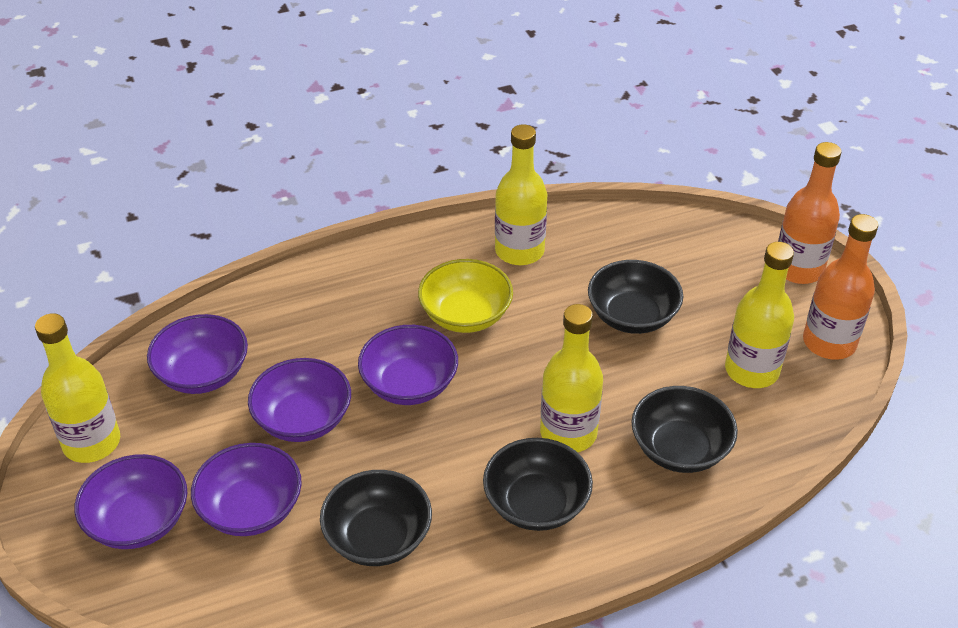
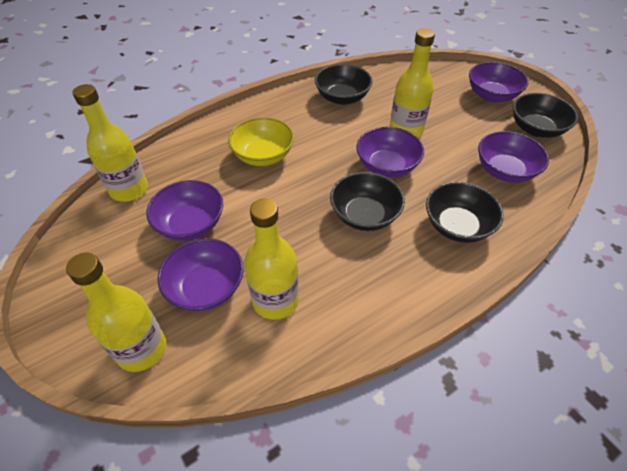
orange bottle: [778,142,841,284] [803,214,878,360] = 2 -> none = 0

